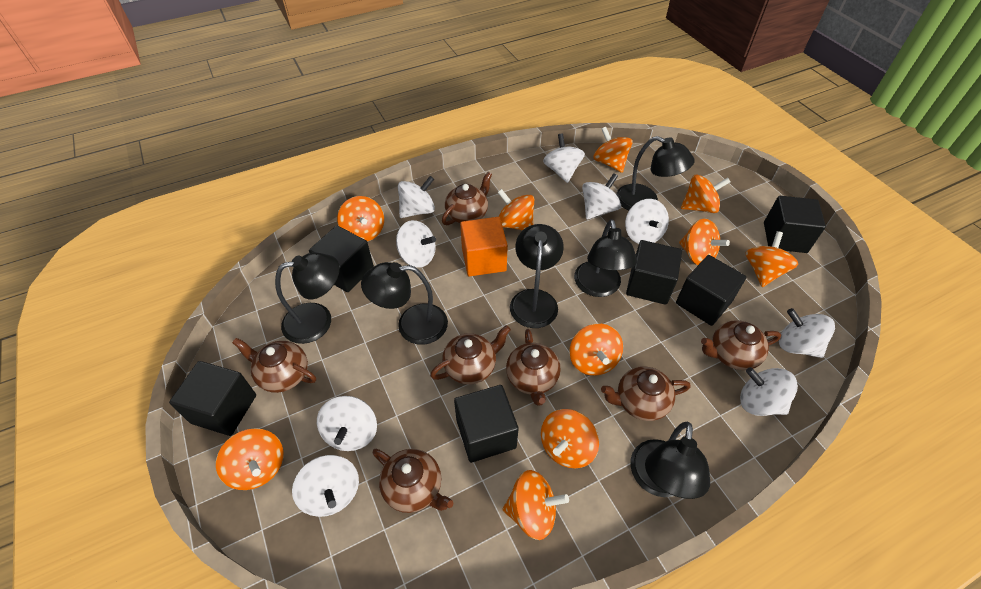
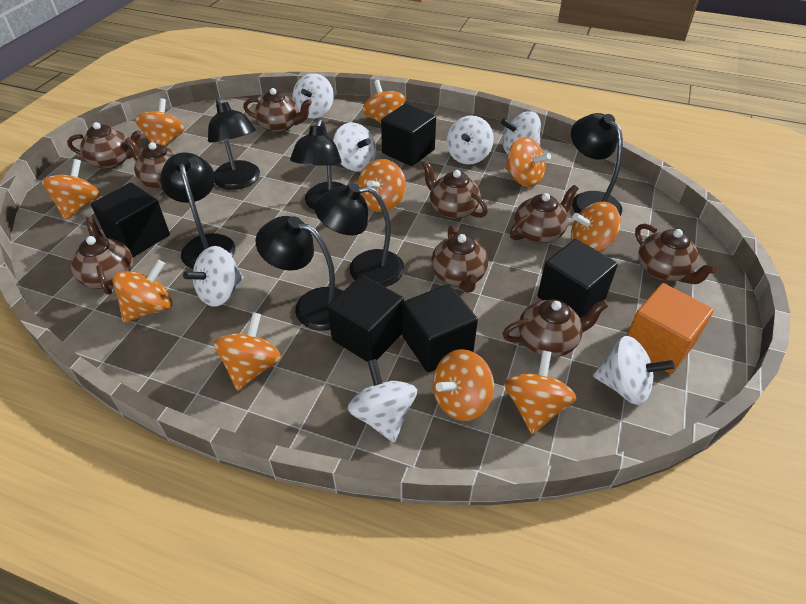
black cube: [169,361,256,436] [309,226,374,292] [454,385,519,463] [626,240,682,305] [676,255,746,326] [764,196,826,253] = 6 -> [91,183,170,257] [327,275,404,362] [381,103,436,166] [402,284,478,373] [537,239,618,318] = 5
brown teapot: [232,338,316,393] [373,449,453,513] [430,325,511,385] [442,172,492,225] [506,329,561,406] [601,366,690,421] [701,320,781,370] = 7 -> [67,122,142,169] [71,217,133,295] [125,137,178,190] [243,88,312,133] [422,160,488,219] [431,225,488,293] [502,299,608,357] [510,185,579,244] [635,224,717,284] = 9
white spinning top: [292,455,359,517] [317,396,377,451] [396,220,436,268] [398,176,435,218] [543,133,585,183] [582,173,621,219] [625,199,669,244] [740,367,798,416] [779,308,835,358] = 9 -> [183,246,243,307] [293,73,334,119] [333,123,376,172] [348,359,417,442] [446,115,494,165] [501,111,541,154] [593,336,675,405] = 7

